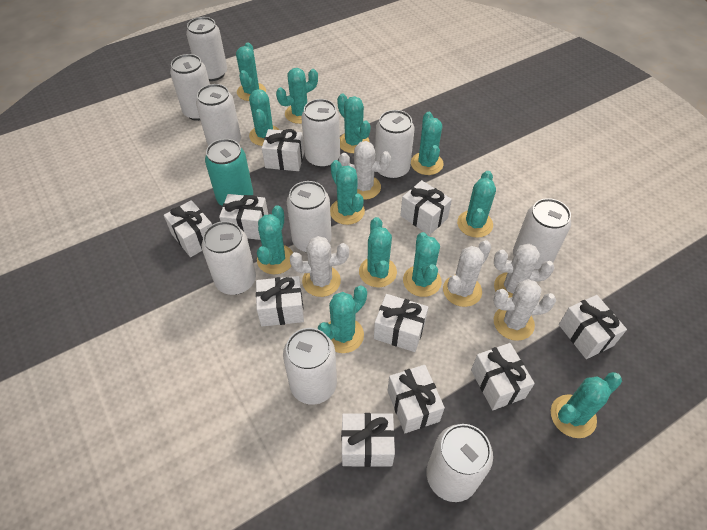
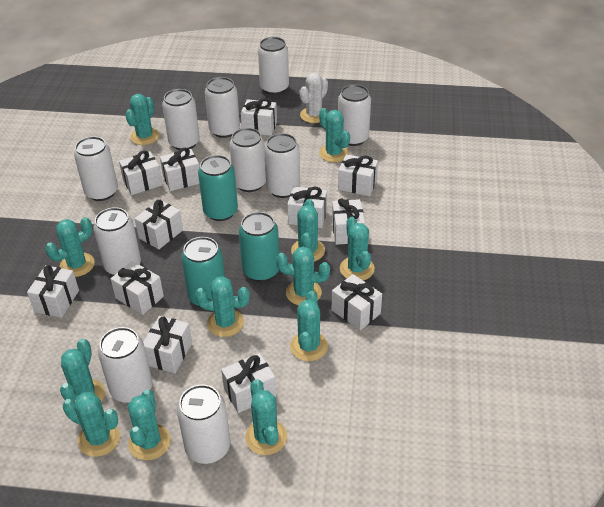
turquoise can: [205,139,253,206] = 1 -> [181,237,225,307] [198,155,238,221] [239,212,279,282] = 3
white cactus: [290,236,349,297] [339,141,391,200] [443,240,492,307] [493,279,556,341] [494,244,554,297] = 5 -> [300,73,328,123] = 1
white gift: [164,200,212,257] [219,194,268,240] [256,276,304,326] [262,129,304,171] [341,413,395,467] [374,294,428,352] [388,365,445,433] [400,180,452,235] [471,343,535,410] [559,295,627,359] = 10 -> [27,265,79,318] [111,261,164,315] [119,150,163,195] [135,200,183,249] [143,316,192,373] [160,148,200,191] [221,353,276,413] [241,98,277,136] [287,186,327,228] [332,198,365,245] [332,274,382,331] [338,154,378,196] = 12

